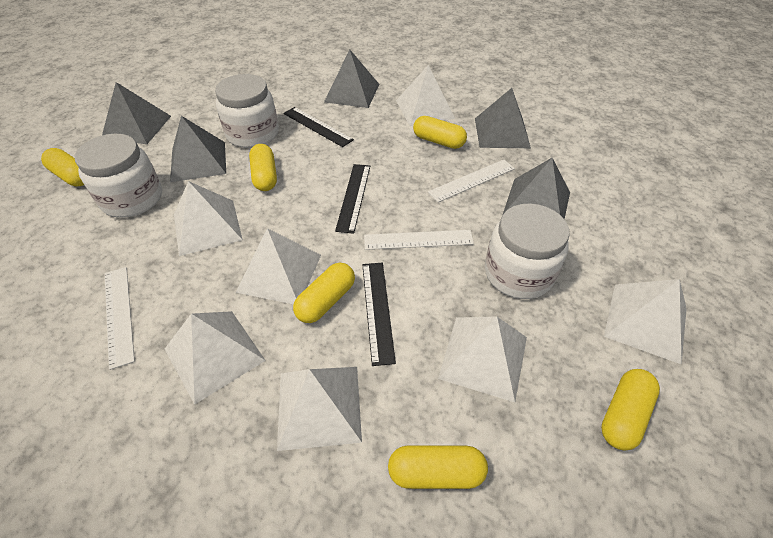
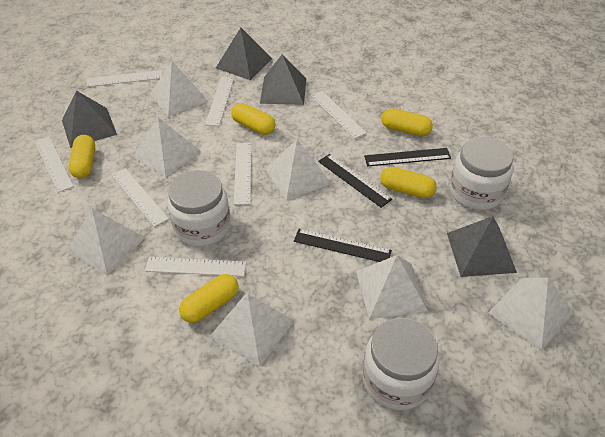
grey pyramid: [102,82,171,144] [170,116,226,182] [324,49,379,108] [475,88,531,148] [503,158,570,219] = 5 -> [62,91,117,148] [216,28,272,80] [260,54,306,105] [447,216,517,277] = 4
white ruler: [105,267,135,370] [364,230,474,250] [428,160,515,202] = 3 -> [34,136,74,193] [86,70,162,87] [112,168,169,227] [145,257,246,277] [205,77,234,126] [234,143,252,205] [311,91,367,139] = 7
yellow capsule: [41,148,84,187] [249,144,277,191] [293,262,355,323] [388,445,488,489] [413,116,467,149] [601,369,660,450] = 6 -> [69,135,95,178] [179,274,239,323] [231,103,276,135] [380,167,437,198] [382,108,433,136] = 5

